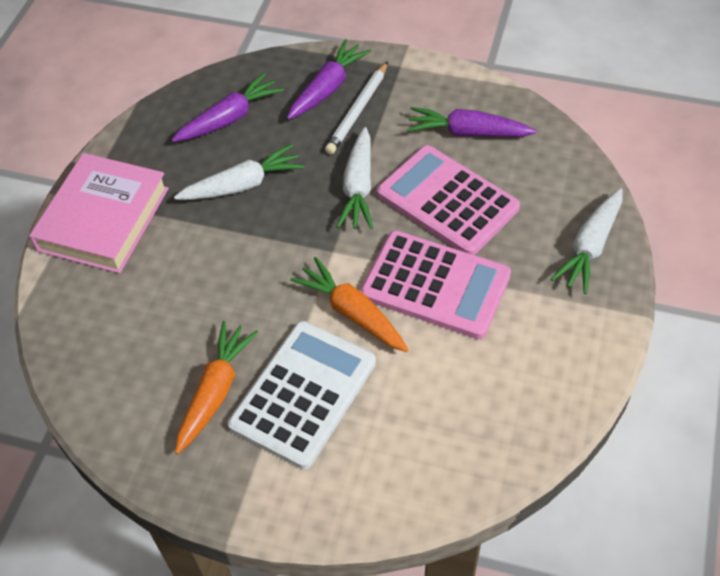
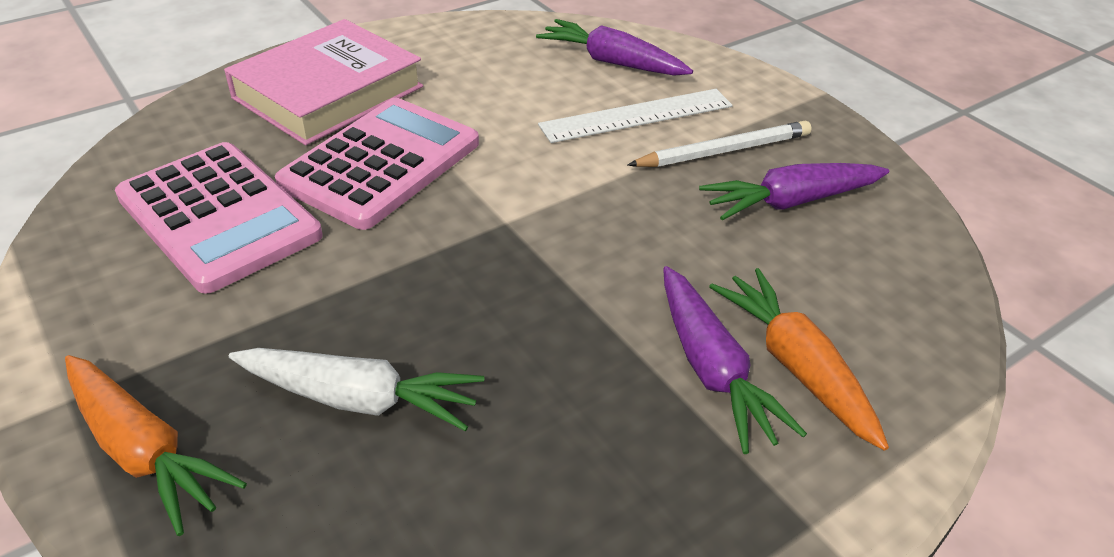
white calculator: [228,321,376,469] = 1 -> none = 0
white carrot: [174,144,305,200] [337,127,373,229] [551,188,623,294] = 3 -> [229,348,484,431] = 1
white ruler: none = 0 -> [538,89,732,143] = 1

